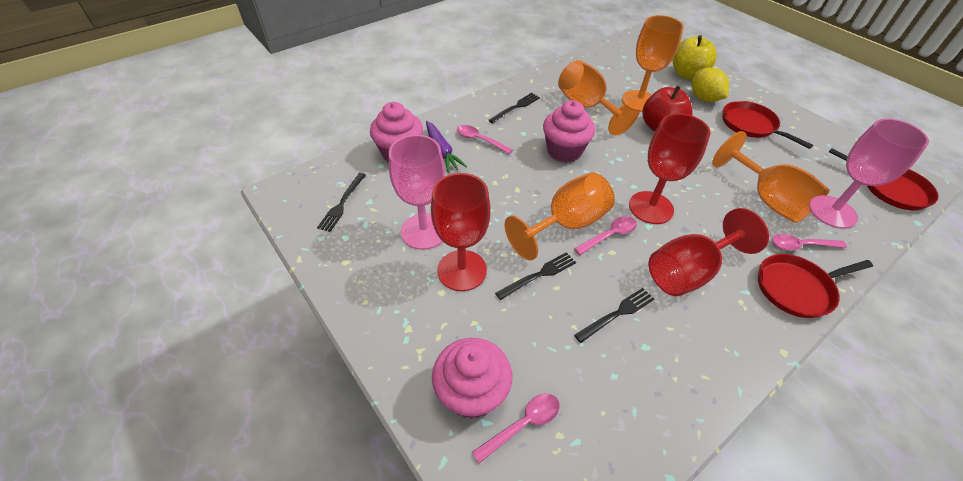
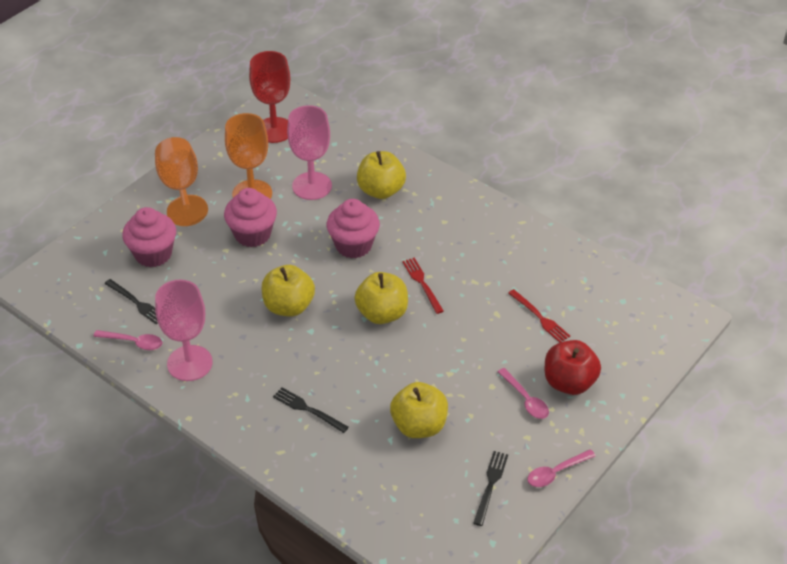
black fork: [317,173,366,232] [489,93,540,123] [495,252,576,300] [574,288,654,343] = 4 -> [104,279,158,324] [273,387,349,433] [473,451,508,526] = 3
orange goblet: [504,172,615,261] [558,60,641,135] [622,15,684,112] [712,131,830,223] = 4 -> [155,137,208,226] [225,113,272,199] = 2
pink spoon: [457,125,513,154] [472,394,560,464] [574,216,637,255] [772,234,847,251] = 4 -> [93,330,163,350] [498,368,549,419] [527,449,596,487] = 3
purple carrot: [426,121,467,173] = 1 -> none = 0
red fork: none = 0 -> [402,258,444,314] [508,289,570,343] = 2
red goblet: [431,173,491,291] [629,113,711,224] [648,208,769,296] = 3 -> [249,51,290,143] = 1
red pan: [722,101,813,149] [758,254,873,318] [829,148,939,210] = 3 -> none = 0
yellow apple: [672,35,716,79] = 1 -> [262,265,315,316] [354,272,408,324] [357,151,406,199] [390,382,448,438] = 4
yellow lemon: [691,67,729,102] = 1 -> none = 0

